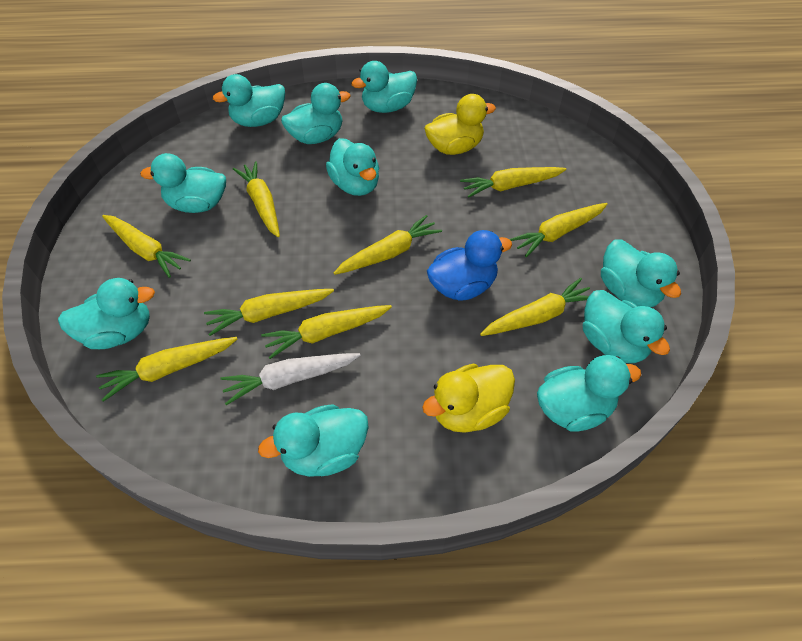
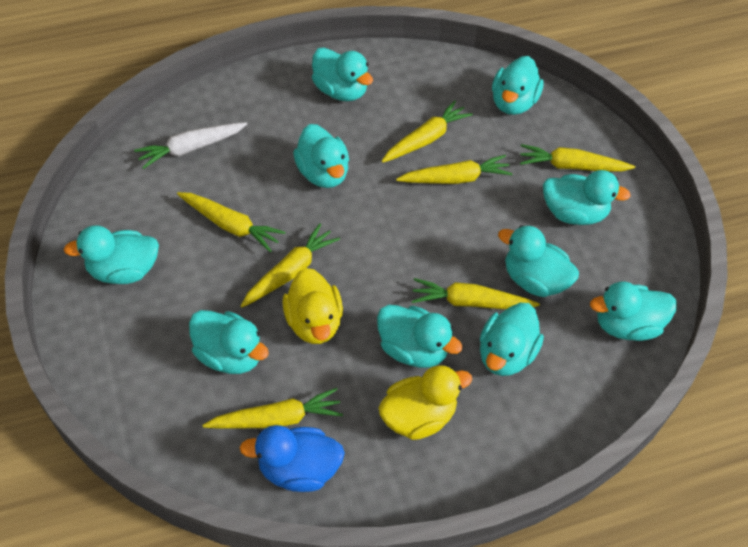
yellow carrot: [96,337,237,402] [102,215,191,278] [204,289,334,336] [233,161,280,237] [261,305,392,359] [334,215,442,275] [460,167,567,198] [480,278,590,336] [509,203,608,257] = 9 -> [177,192,285,252] [202,388,343,429] [241,223,340,308] [381,100,473,163] [396,155,513,184] [412,278,540,309] [520,144,635,172] = 7

